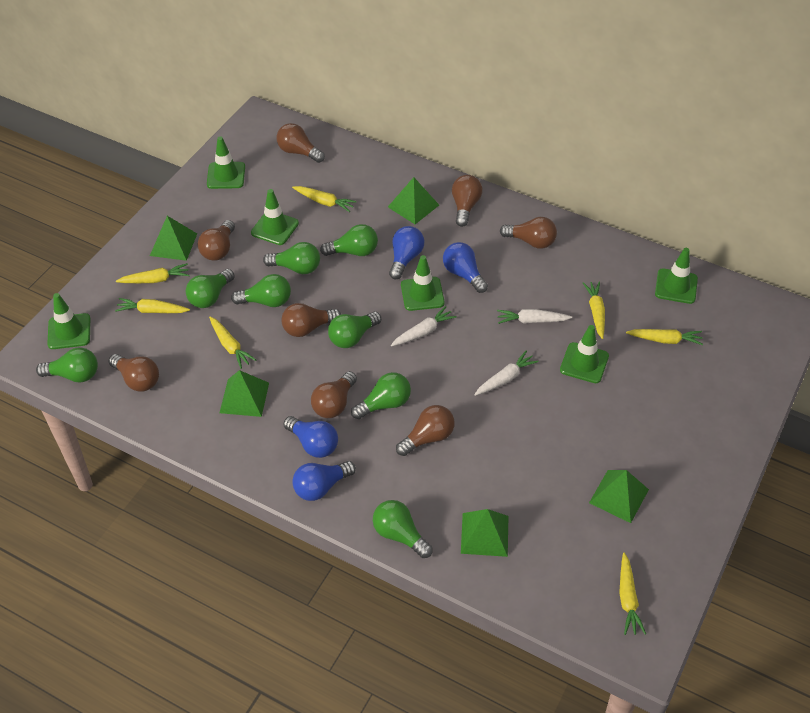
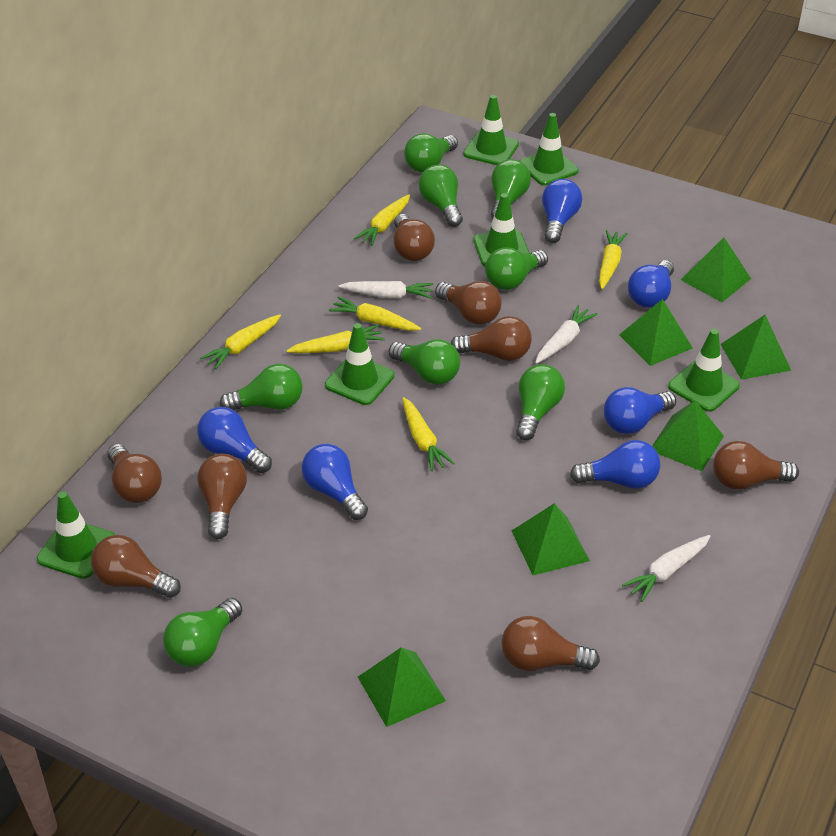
blue light bulb: [283,416,338,458] [292,461,356,501] [389,226,424,280] [443,242,488,293] = 4 -> [197,407,272,473] [302,444,368,520] [542,179,582,243] [570,440,660,489] [604,387,676,434] [628,260,674,308] = 6
green pyramid: [150,216,197,261] [219,370,269,417] [388,177,439,224] [461,509,508,557] [589,470,649,523] = 5 -> [358,647,446,727] [512,503,590,575] [619,299,693,366] [652,400,724,471] [681,237,751,302] [720,315,791,380] = 6
yellow carrot: [115,298,190,313] [116,263,190,283] [209,317,256,369] [292,186,357,212] [583,282,605,339] [619,553,646,635] [626,329,703,345] = 7 -> [200,314,281,369] [286,325,385,353] [329,297,421,331] [354,194,410,246] [402,397,455,471] [599,230,628,289] = 6

